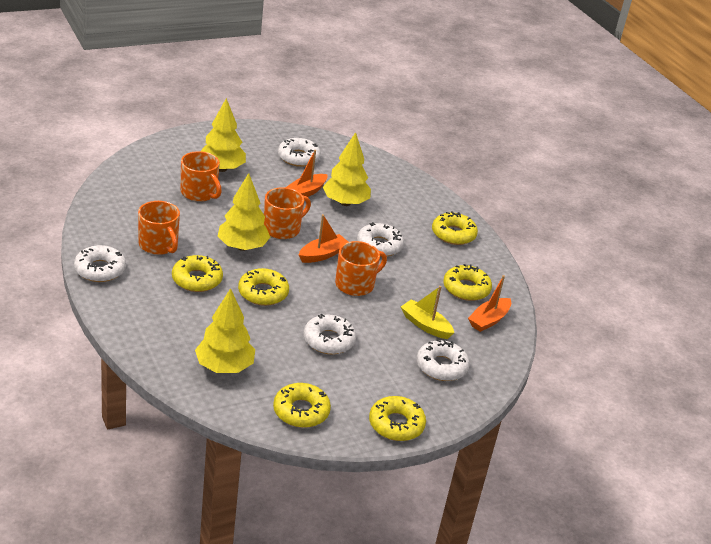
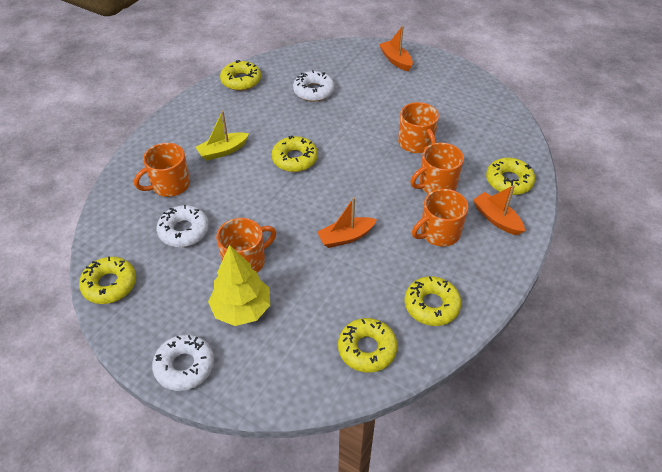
orange mug: [138,201,180,255] [181,151,222,202] [264,187,311,239] [335,241,387,296] = 4 -> [134,143,190,197] [216,218,276,273] [398,102,439,153] [410,143,464,194] [412,189,468,246] = 5
white donut: [74,245,126,282] [278,138,321,167] [303,314,356,354] [357,222,404,257] [416,339,470,381] = 5 -> [152,334,214,391] [157,205,209,247] [293,70,335,102] = 3
yellow tree: [195,288,255,373] [201,98,246,172] [218,173,270,251] [323,132,371,206] = 4 -> [208,244,270,326] = 1

